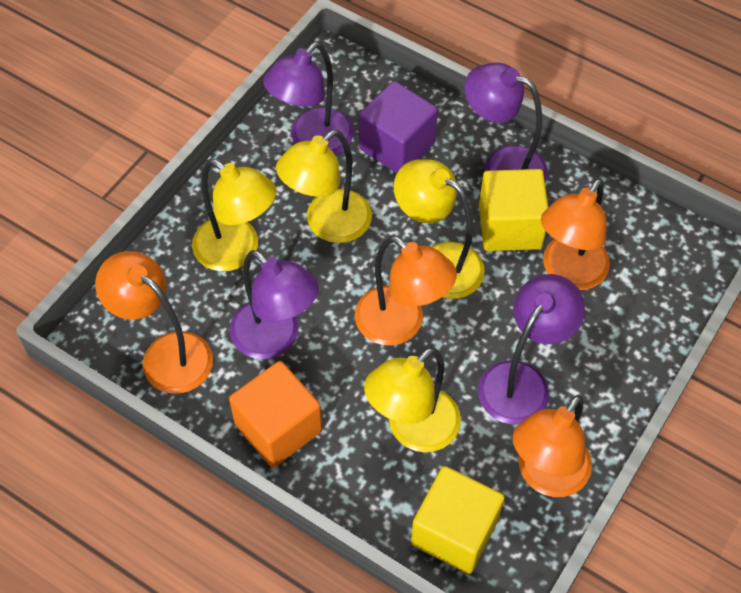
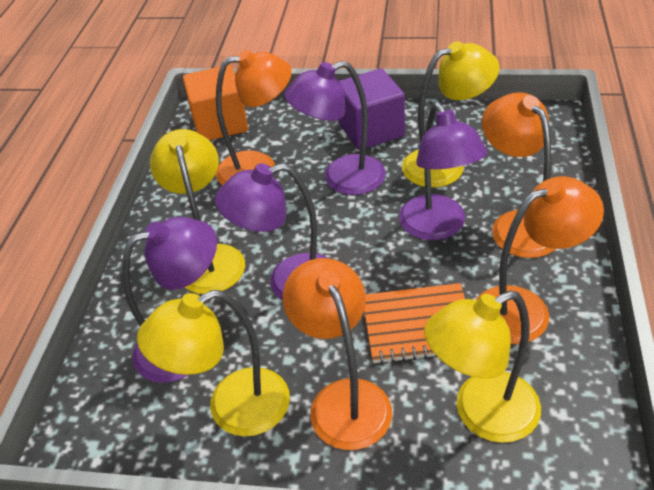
orange notebook: none = 0 -> [364,283,465,364] = 1
yellow cube: [411,466,505,574] [479,169,548,251] = 2 -> none = 0

